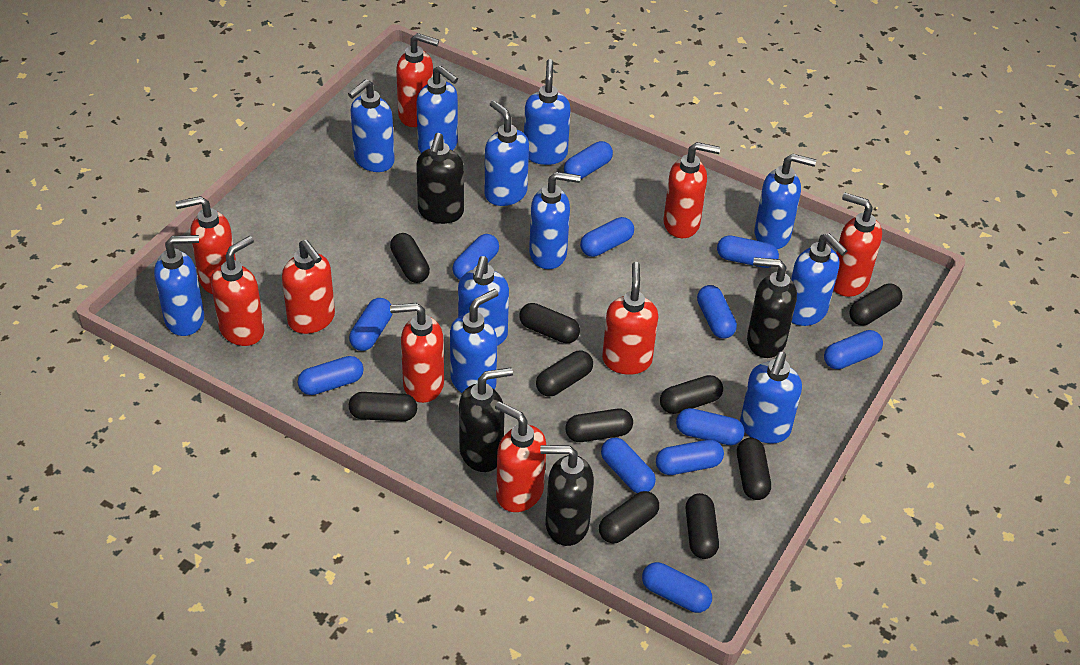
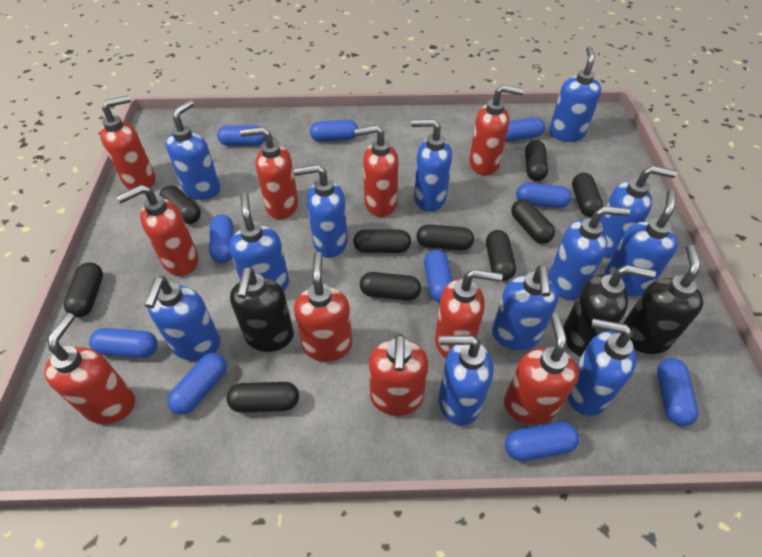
black soap dispenser: [416,133,464,224] [459,367,513,472] [540,445,594,546] [747,257,797,358] = 4 -> [230,267,294,352] [563,265,656,356] [623,245,703,354] = 3
blue capsule: [298,356,364,395] [349,298,393,351] [452,234,499,280] [564,141,613,179] [580,217,634,257] [601,438,656,493] [642,562,712,613] [656,440,724,475] [676,408,744,445] [697,285,737,339] [717,235,779,268] [824,330,883,369] = 12 -> [89,328,158,358] [168,353,227,415] [209,215,234,263] [217,125,265,146] [310,120,358,142] [424,250,453,303] [505,117,545,141] [505,422,579,461] [516,183,572,208] [657,358,698,426] = 10
blue soap dispenser: [154,235,204,336] [348,79,395,172] [416,65,458,153] [450,289,498,393] [458,256,509,346] [484,100,529,206] [524,59,571,165] [529,172,581,269] [740,352,802,444] [754,154,816,249] [791,233,847,326] = 11 -> [144,276,220,361] [166,100,220,200] [229,192,289,291] [294,164,348,258] [411,119,452,212] [439,335,493,426] [492,265,559,350] [549,46,601,142] [549,206,630,300] [567,319,637,416] [600,166,677,258] [604,190,678,296] = 12
red soap dispenser: [175,196,236,294] [211,236,264,346] [282,240,335,334] [390,303,444,403] [396,33,439,127] [495,401,546,512] [602,262,658,375] [663,142,720,238] [833,193,882,297] = 9 -> [44,313,135,424] [100,96,155,190] [116,185,198,276] [240,127,298,219] [294,252,352,362] [354,125,398,217] [369,334,428,416] [435,269,503,358] [469,85,524,175] [504,313,579,425] = 10

